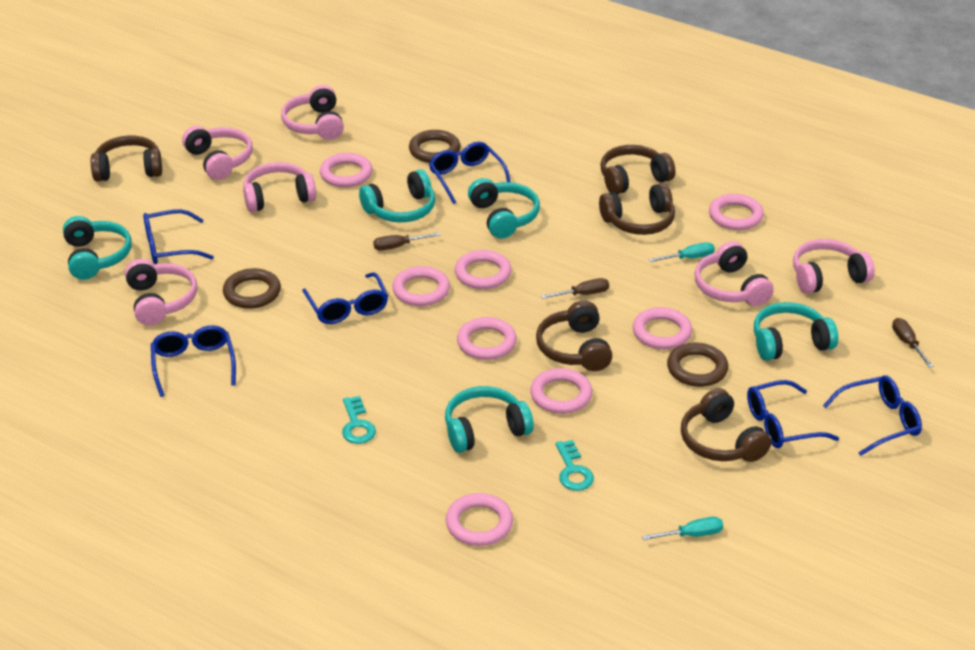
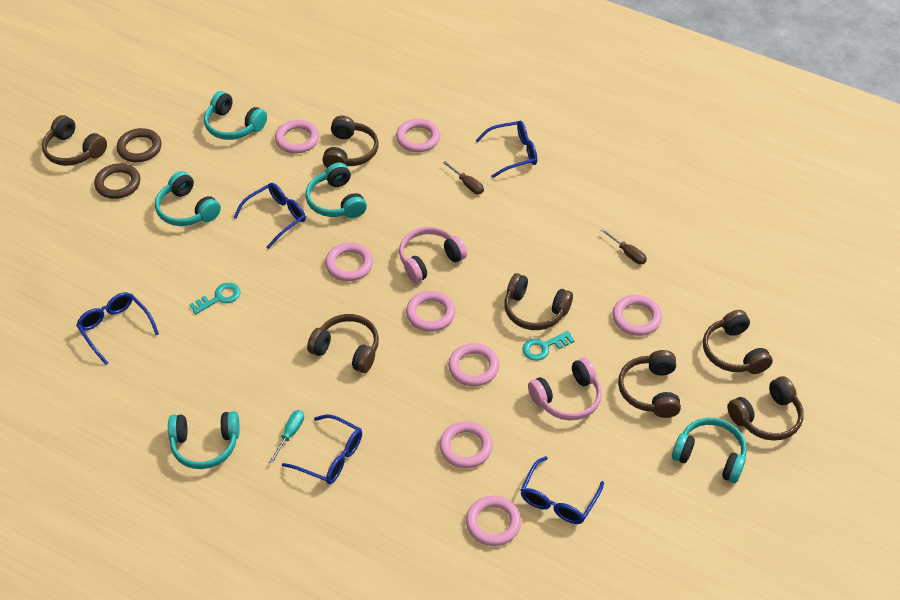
blue glasses: [143,209,214,264] [151,325,236,397] [302,272,388,324] [429,141,511,204] [747,380,839,448] [823,375,922,456] = 6 -> [76,292,159,365] [233,183,306,249] [282,414,362,484] [476,121,537,178] [520,456,604,524] = 5
brown headphones: [91,136,162,182] [536,300,612,371] [599,183,675,235] [600,145,675,194] [681,388,771,462] = 5 -> [42,115,107,166] [307,314,379,373] [322,116,379,168] [504,273,573,330] [618,350,681,418] [703,310,773,374] [727,376,804,441] = 7
brown ring: [223,268,281,309] [409,130,461,163] [667,343,728,387] = 3 -> [94,163,140,199] [117,128,162,162] = 2
brown screwdriver: [373,232,440,251] [541,278,609,299] [892,318,933,367] = 3 -> [443,161,484,194] [601,229,647,264] = 2
pink headphones: [125,259,197,325] [182,126,253,180] [243,162,316,212] [281,85,344,140] [694,241,774,306] [793,239,875,294] = 6 -> [399,227,467,283] [528,358,602,420] = 2
turquoise screwdriver: [642,517,723,540] [649,242,715,262] = 2 -> [269,410,304,464] = 1

